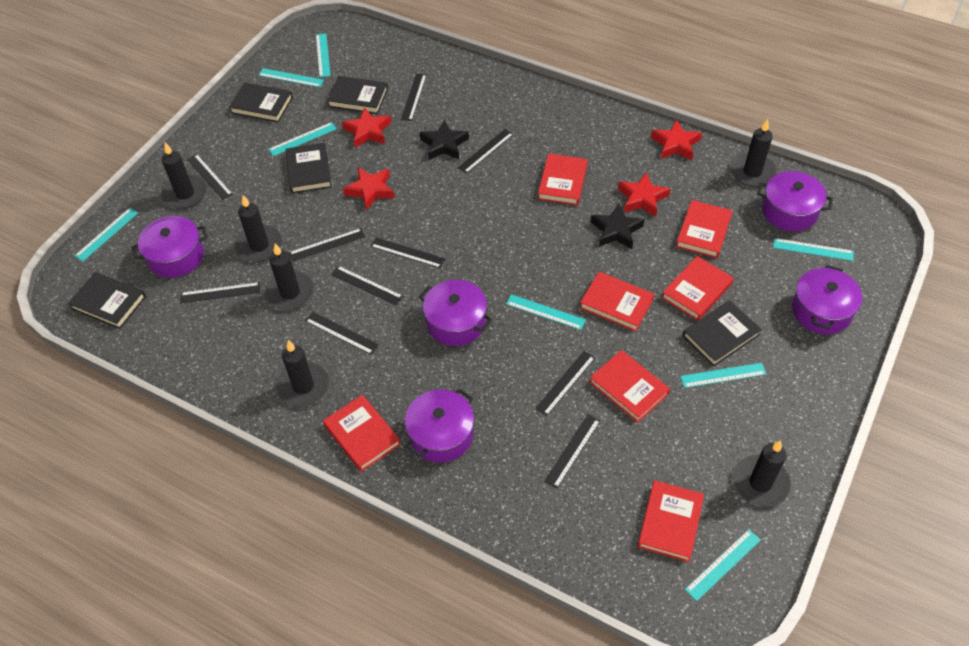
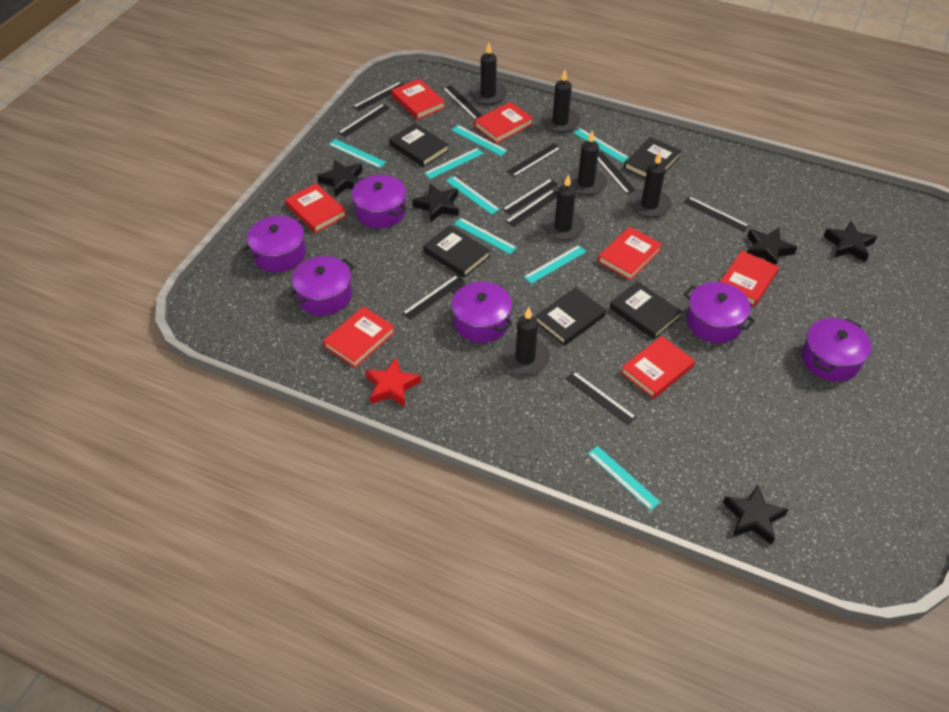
black star: [420,120,469,160] [591,203,645,249] = 2 -> [317,160,363,197] [413,184,459,222] [723,484,788,545] [747,227,797,265] [824,221,877,262] = 5
purple pot: [132,216,208,278] [405,388,474,463] [419,280,492,346] [757,171,833,232] [792,265,862,334] = 5 -> [242,216,309,272] [289,256,355,316] [352,175,407,228] [452,282,513,343] [684,282,755,343] [802,318,871,382] = 6
red star: [342,107,391,148] [343,167,395,211] [618,172,670,217] [651,120,702,160] = 4 -> [365,357,421,407] = 1

